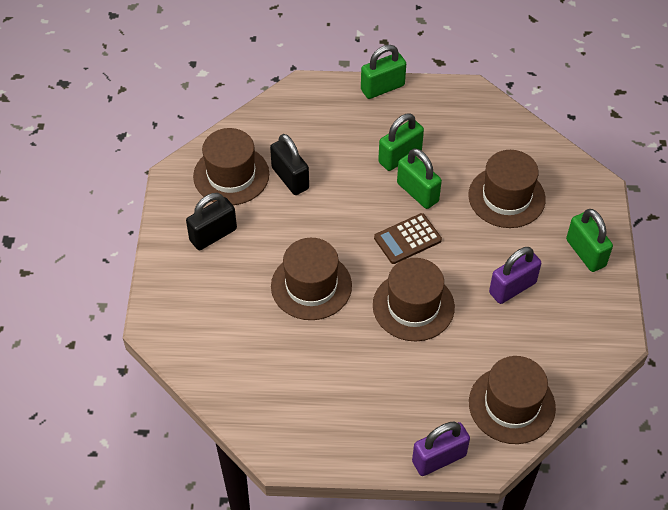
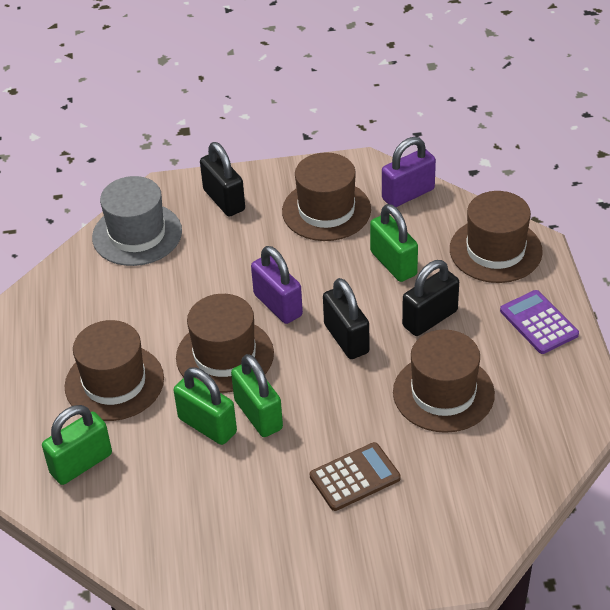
black padlock: [186,193,237,250] [270,134,309,195] = 2 -> [200,142,245,216] [323,278,370,359] [402,260,459,336] = 3
grey hat: none = 0 -> [92,176,182,266] = 1
purple calculator: none = 0 -> [500,290,579,354] = 1

